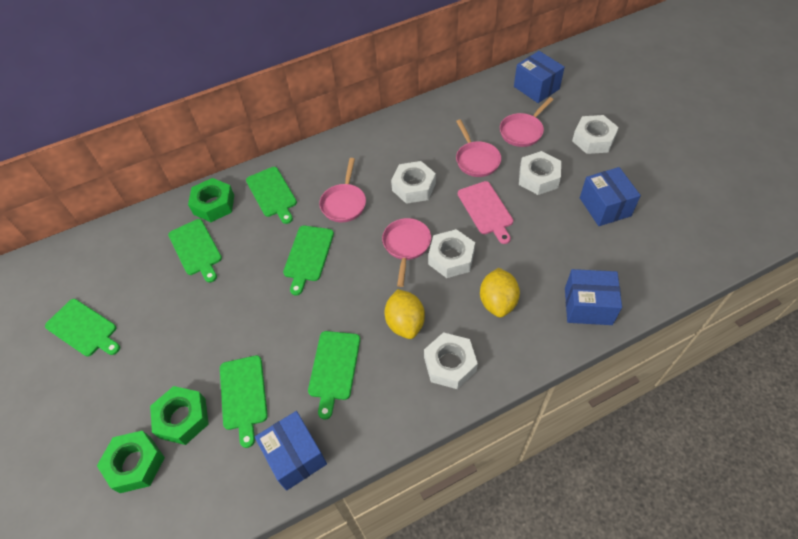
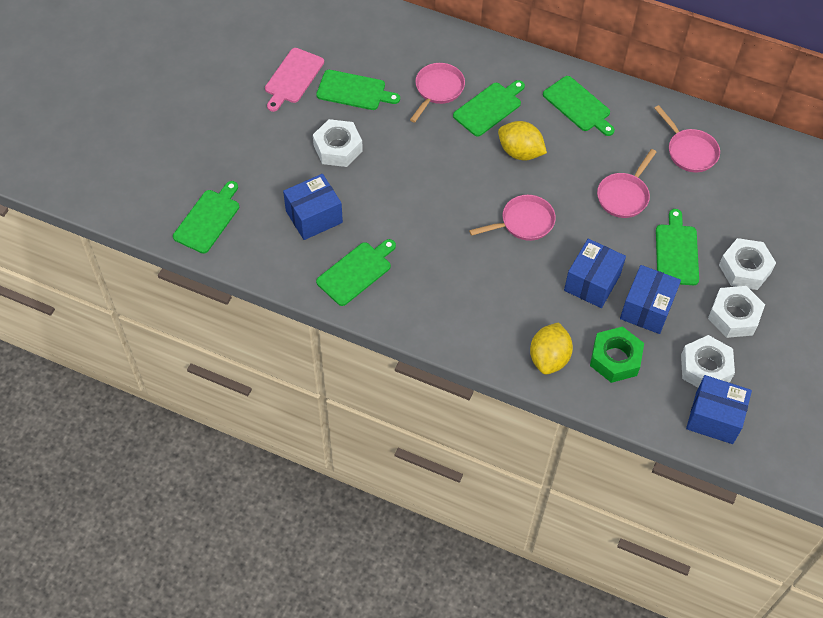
green nut: [97,431,165,493] [150,386,209,445] [188,178,234,222] = 3 -> [590,326,644,383] = 1
white nut: [391,161,436,204] [424,332,478,389] [428,229,475,278] [519,151,561,195] [572,115,619,154] = 5 -> [313,119,363,167] [681,335,735,388] [708,286,765,338] [719,238,776,290] = 4

